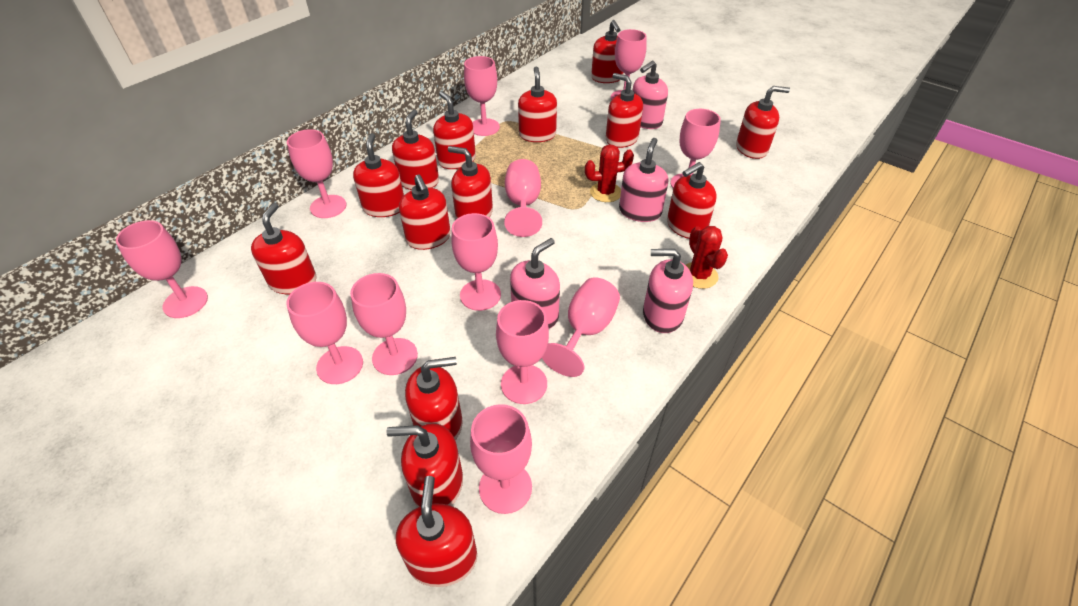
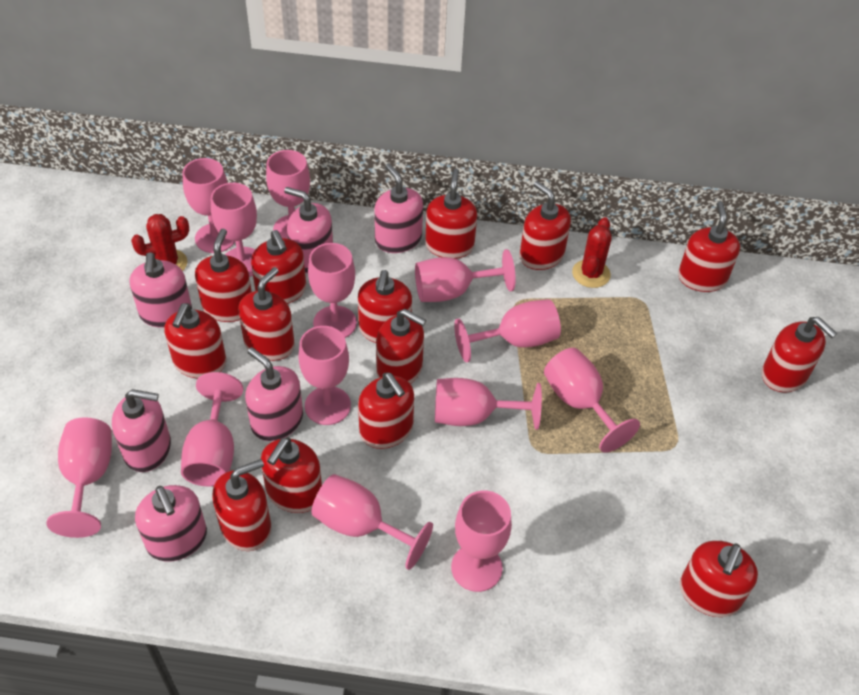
pink goblet: [116,220,208,318] [286,282,363,384] [287,129,346,218] [350,273,418,375] [451,213,501,311] [464,56,500,136] [470,404,532,514] [496,300,549,404] [504,159,542,237] [542,278,620,377] [611,29,647,100] [670,109,721,188] = 12 -> [46,417,112,538] [181,372,243,486] [182,158,235,253] [211,183,257,277] [266,150,310,239] [298,326,351,425] [308,243,357,338] [311,474,433,570] [415,249,516,302] [435,378,542,430] [451,490,512,592] [454,299,561,362] [544,348,640,453] = 13
pink soap dispenser: [510,238,560,329] [619,138,668,222] [633,61,668,129] [643,249,693,333] = 4 -> [112,389,171,472] [130,252,192,328] [135,485,207,562] [245,347,303,441] [284,187,333,273] [374,164,423,253] = 6

